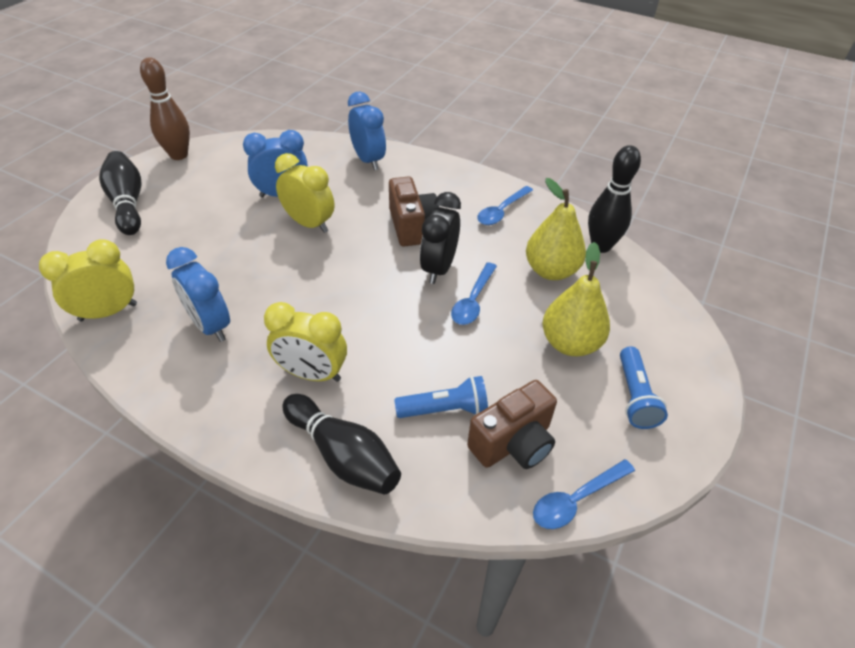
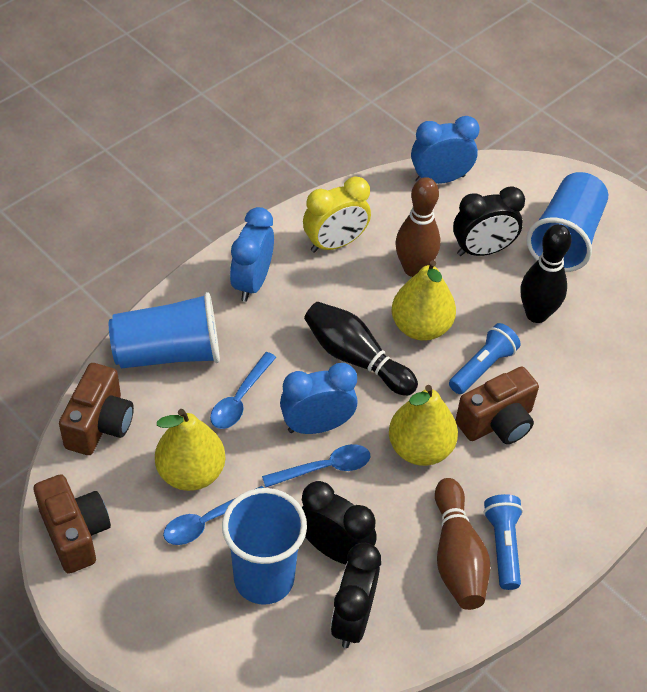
black bowling pin: [99,151,142,235] [282,394,401,494] [588,145,641,253] = 3 -> [304,302,418,396] [521,224,572,323] = 2
black clock: [420,192,461,284] = 1 -> [302,481,377,565] [331,543,381,648] [453,186,525,256] = 3
blue cup: none = 0 -> [109,292,220,368] [222,488,307,605] [526,172,608,272] = 3
brown bowling pin: [140,57,190,160] = 1 -> [395,177,440,277] [435,478,490,610] = 2
brown camera: [389,176,439,247] [467,380,557,469] = 2 -> [34,474,111,574] [59,363,134,455] [455,367,539,444] = 3
yellow clock: [39,239,137,321] [264,302,347,382] [275,153,335,233] = 3 -> [303,177,371,253] = 1
yellow pear: [526,178,586,280] [543,242,610,356] = 2 -> [155,409,225,491] [389,385,458,466] [392,260,456,341] = 3

